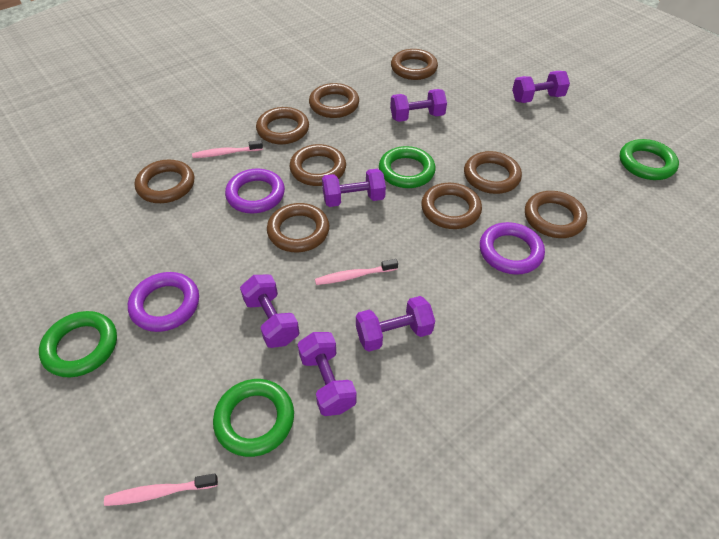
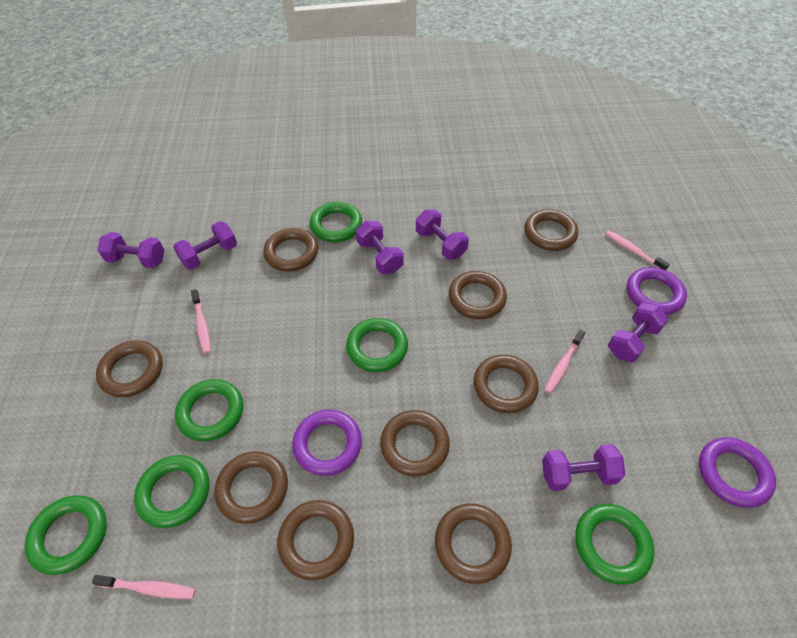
green ring: [39,311,117,378] [213,379,294,457] [379,146,436,188] [620,139,679,180] = 4 -> [25,495,107,575] [134,455,209,528] [175,379,243,441] [310,202,362,242] [346,318,408,372] [575,504,654,585] = 6
pink toothbrush: [104,473,218,506] [192,140,263,158] [315,259,398,285] = 3 -> [92,575,196,599] [191,289,211,354] [544,330,585,394] [605,230,670,270] = 4

